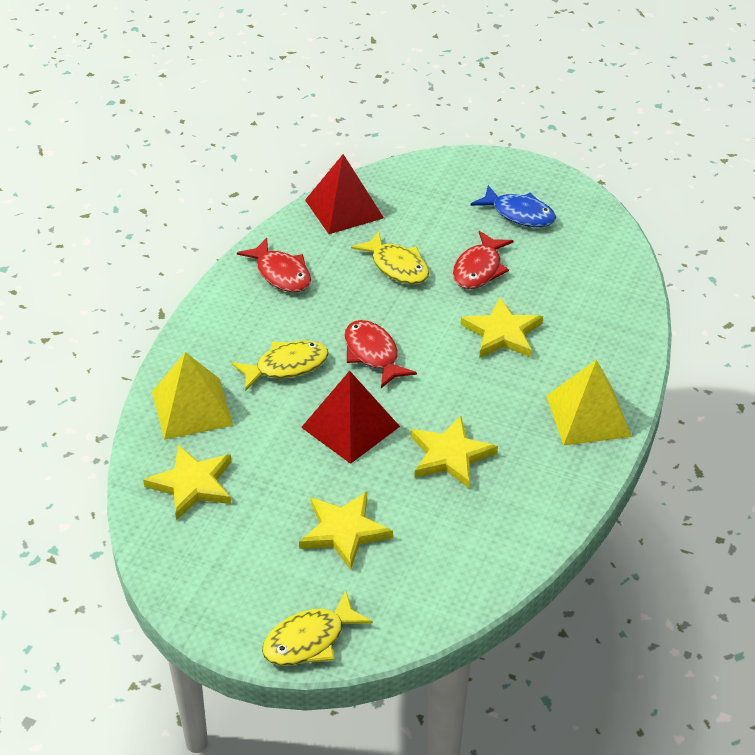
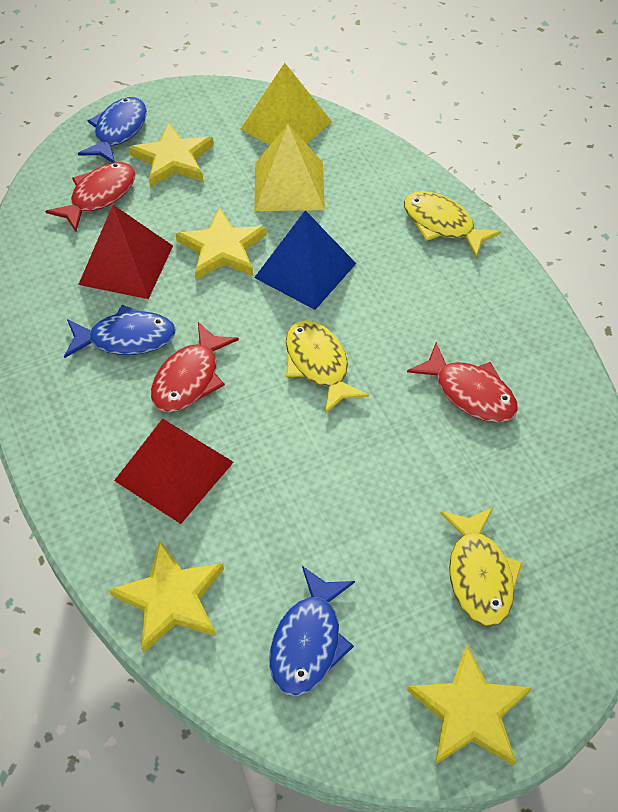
blue fish: [470,185,556,227] = 1 -> [64,305,176,358] [78,97,147,163] [269,566,355,696] = 3
blue pyramid: none = 0 -> [254,210,356,310] = 1

